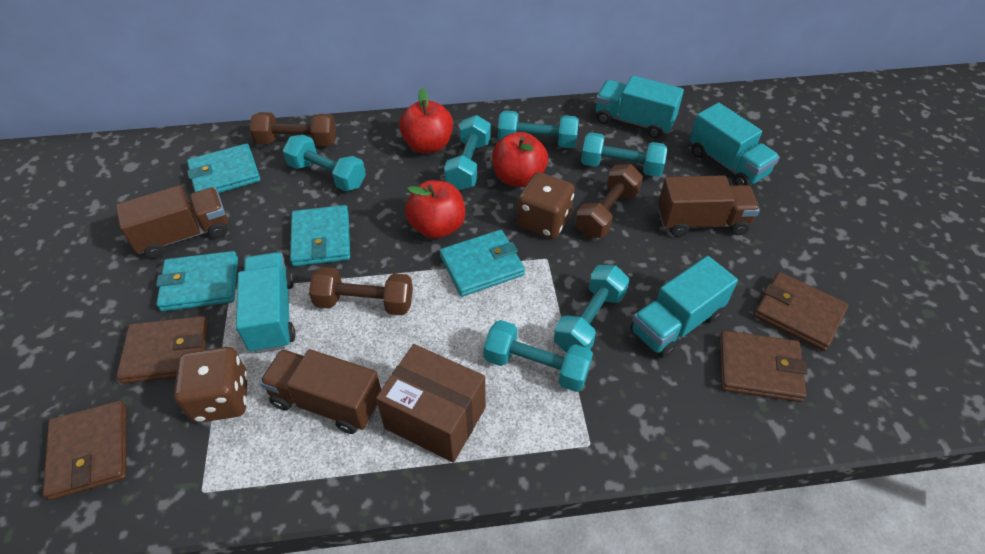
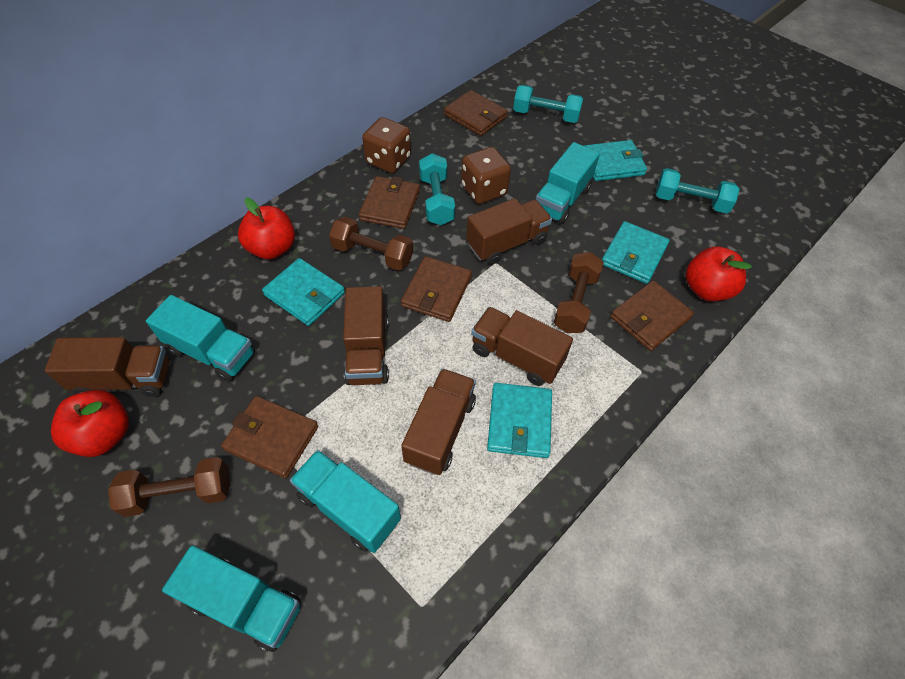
brown box: [376,344,486,463] = 1 -> none = 0
brown truck: [116,185,228,259] [260,349,381,434] [658,175,760,237] = 3 -> [44,337,170,397] [343,286,389,385] [401,368,476,475] [466,198,552,264] [471,307,573,386] = 5
brown wallet: [42,400,127,500] [116,316,209,384] [719,330,808,402] [754,272,849,351] = 4 -> [221,396,318,478] [359,176,420,229] [401,256,472,322] [444,90,508,136] [610,281,694,351] = 5
turquoise dumbbell: [283,135,366,191] [444,115,491,190] [484,320,593,392] [498,110,579,148] [554,265,629,353] [581,132,668,177] = 6 -> [419,153,455,225] [513,85,583,123] [655,168,740,214] = 3

